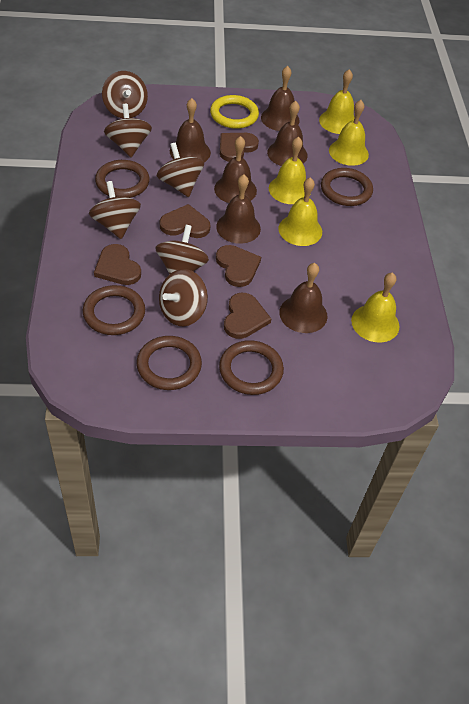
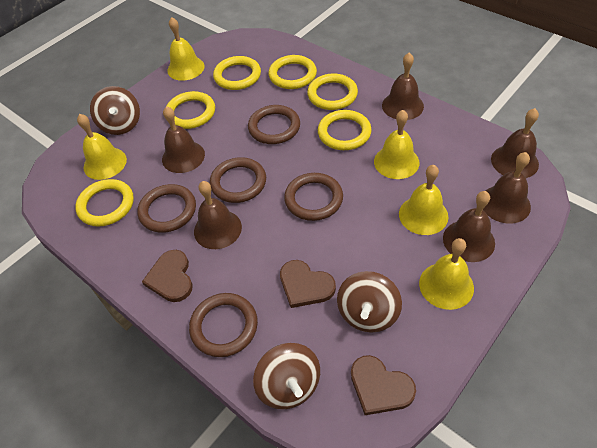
brown heart: [94,244,141,285] [160,204,210,238] [216,245,261,287] [220,133,259,162] [224,293,271,339] = 5 -> [142,250,193,302] [280,260,336,308] [351,355,416,415] = 3
brown spinning top: [89,181,141,239] [102,71,148,118] [104,104,152,157] [155,225,209,274] [157,143,204,197] [159,269,208,326] = 6 -> [90,86,140,135] [253,343,320,409] [337,271,402,333] = 3
yellow ring: [210,95,259,129] = 1 -> [75,179,134,227] [167,91,215,129] [213,56,261,90] [268,55,317,89] [307,73,358,110] [318,110,372,150] = 6

